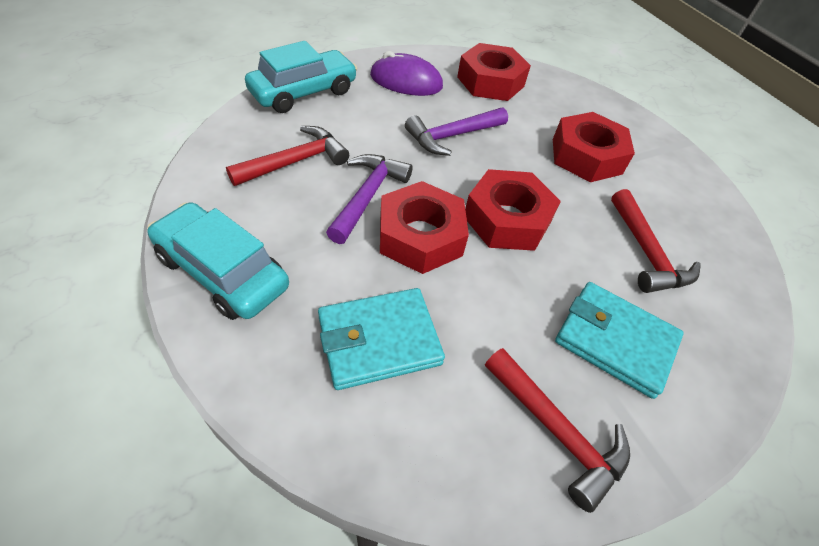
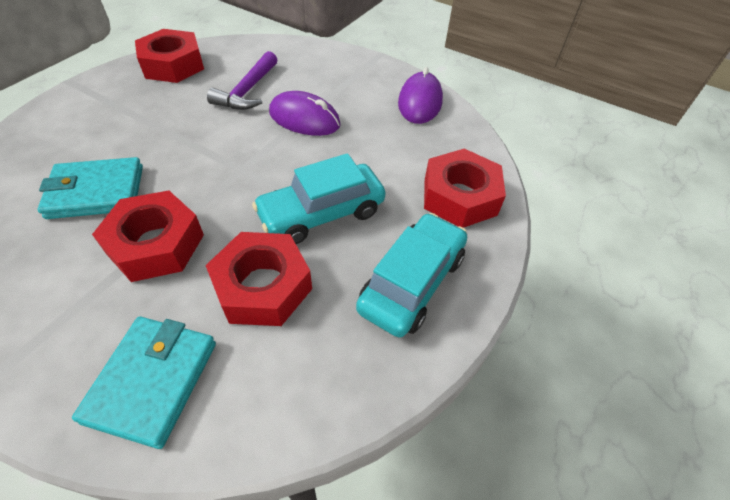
purple hammer: [326,154,413,244] [405,107,508,156] = 2 -> [207,51,278,110] = 1
purple mouse: [370,51,443,96] = 1 -> [269,91,341,136] [398,67,443,124] = 2
red hammer: [226,126,349,186] [485,348,630,513] [611,189,701,293] = 3 -> none = 0

